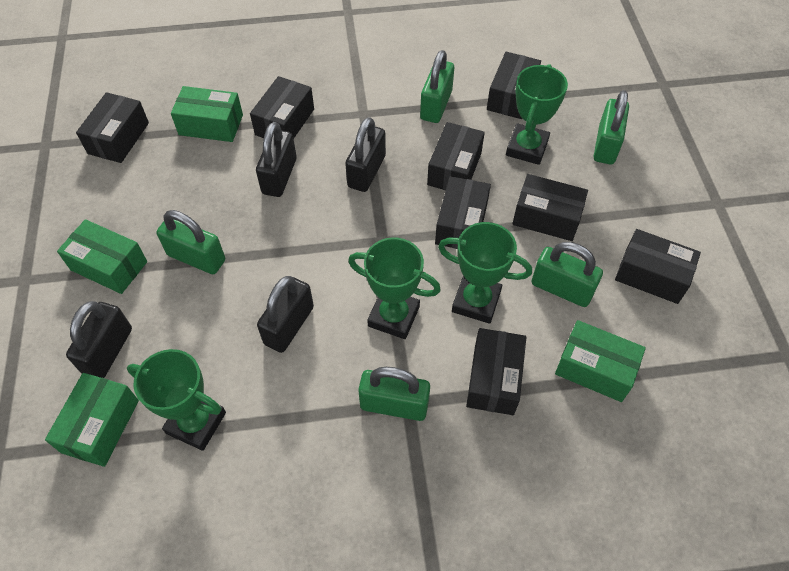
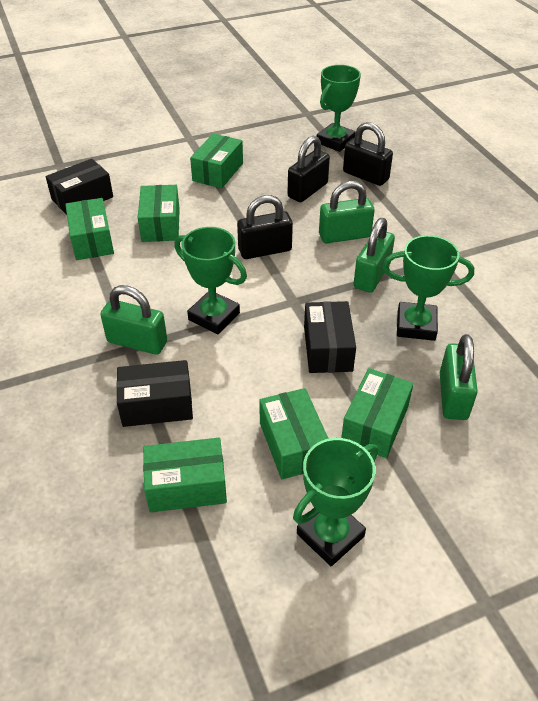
black box: [76,92,149,163] [250,76,314,138] [427,122,485,190] [435,176,491,249] [466,328,526,415] [487,52,541,119] [512,174,588,241] [615,229,701,304] = 8 -> [45,159,113,215] [116,360,193,427] [304,301,356,373] = 3
black padlock: [66,301,132,378] [256,122,297,197] [257,276,314,353] [345,117,386,192] = 4 -> [237,195,293,259] [287,136,330,202] [343,122,393,186] = 3
green box: [45,373,139,467] [57,219,147,294] [171,86,243,142] [555,320,646,402] = 4 -> [65,198,114,260] [138,185,180,242] [143,438,227,512] [190,133,243,188] [259,388,329,479] [341,368,414,458] = 6
green padlock: [156,210,225,274] [358,367,430,421] [420,50,454,123] [532,242,603,307] [594,90,629,164] = 5 -> [100,285,167,355] [319,181,375,243] [353,218,395,293] [440,334,478,420] = 4

